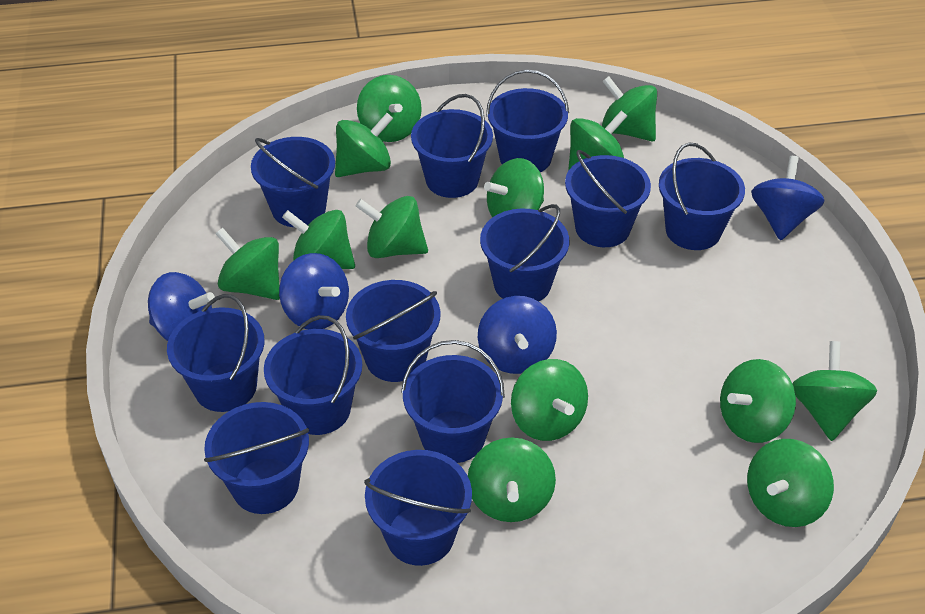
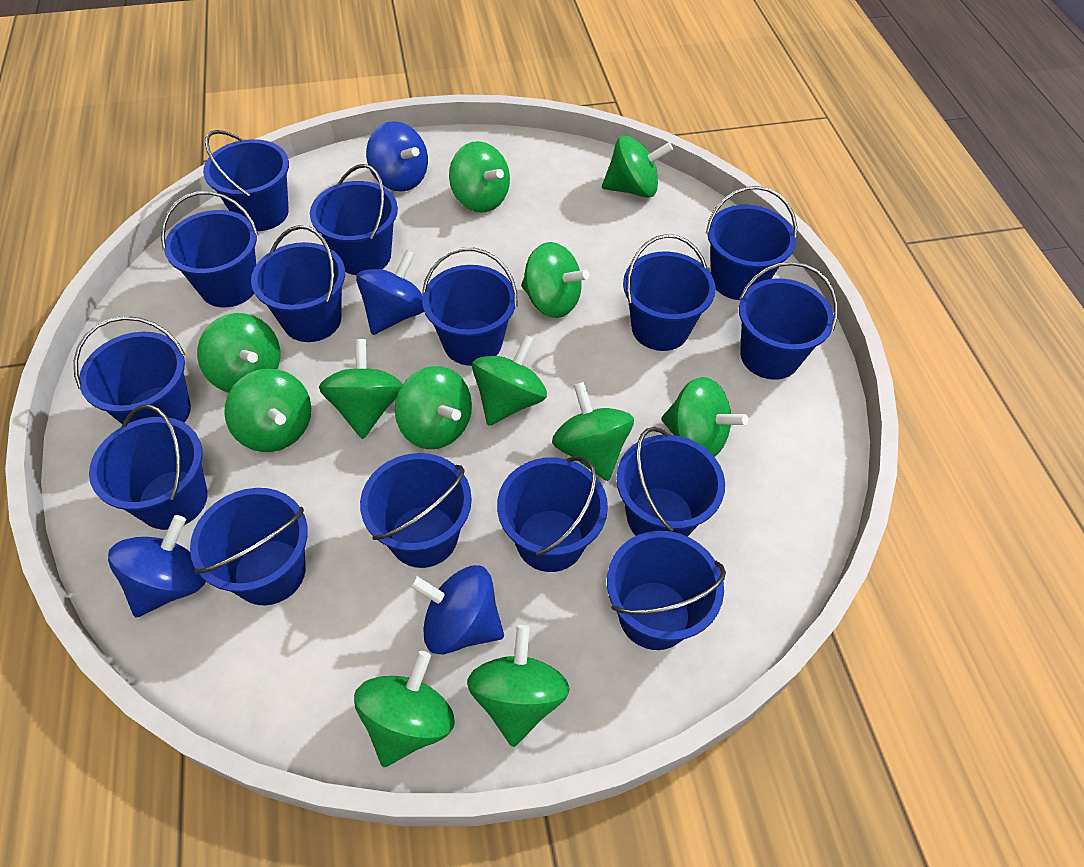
blue bucket: [167,294,265,412] [204,402,309,514] [251,137,335,227] [264,315,362,435] [346,280,440,382] [364,450,472,566] [401,340,505,463] [411,94,493,198] [480,204,569,301] [486,70,569,172] [565,150,651,247] [659,143,745,250] = 12 -> [74,316,191,425] [89,405,208,530] [161,191,259,308] [190,488,308,605] [203,130,289,231] [251,225,345,342] [310,164,398,275] [360,453,472,568] [422,248,517,366] [497,456,608,572] [607,531,726,650] [616,427,725,537] [623,234,716,351] [706,186,797,300] [739,262,838,380] = 15
green spinning top: [216,228,280,300] [282,210,355,269] [335,113,393,177] [355,196,428,258] [357,75,422,142] [468,438,556,522] [484,158,544,217] [511,359,588,441] [568,111,627,171] [602,76,657,141] [720,359,796,443] [747,439,834,527] [792,341,877,441] = 13 -> [197,313,280,393] [224,369,311,452] [319,339,402,439] [354,651,455,767] [395,366,472,449] [449,141,510,213] [467,625,570,747] [472,335,547,426] [521,242,589,318] [552,382,634,481] [602,135,673,198] [661,377,748,457] = 12

